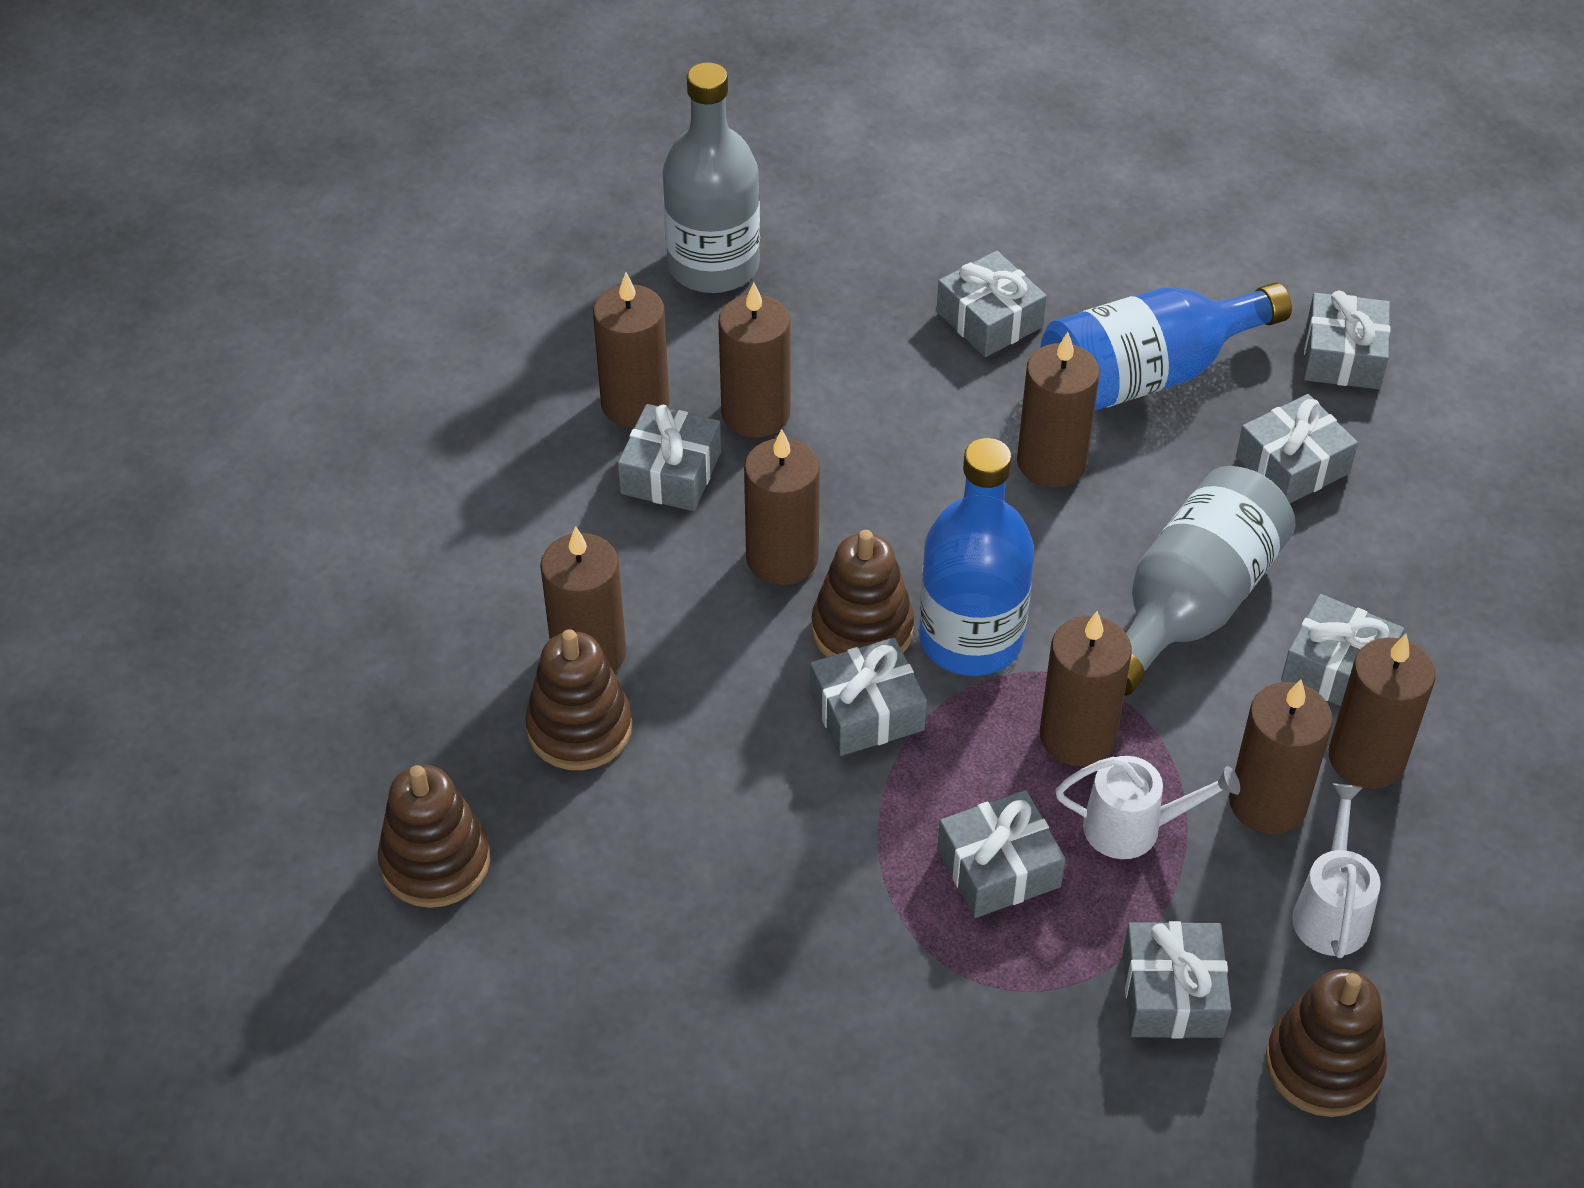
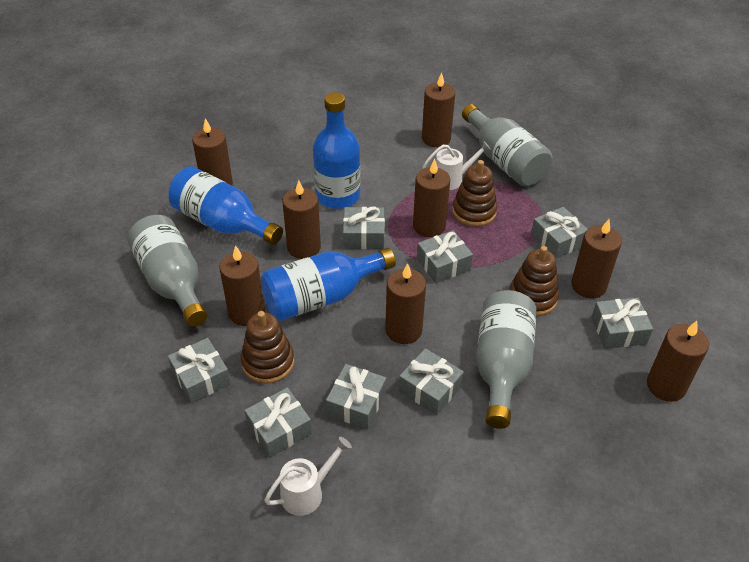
blue bottle: [919,438,1034,676] [1041,283,1292,411] = 2 -> [169,166,283,245] [261,248,396,321] [313,92,360,209] = 3
brown stacking toy: [378,765,490,908] [525,629,632,770] [811,530,914,657] [1266,969,1387,1117] = 4 -> [241,311,294,384] [452,160,497,227] [509,246,559,316] = 3
grey bottle: [663,62,760,293] [1124,466,1296,696] = 2 -> [128,215,207,327] [462,104,552,186] [476,290,537,429] = 3

